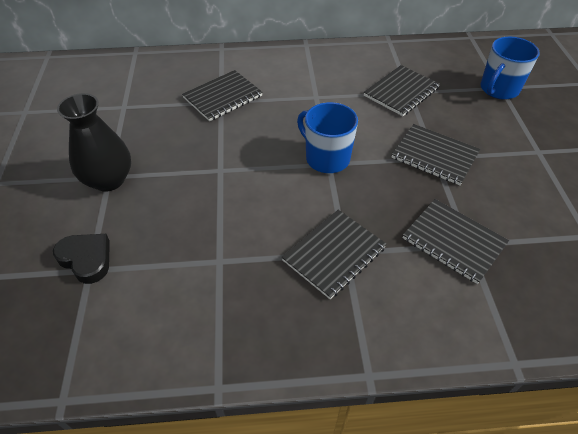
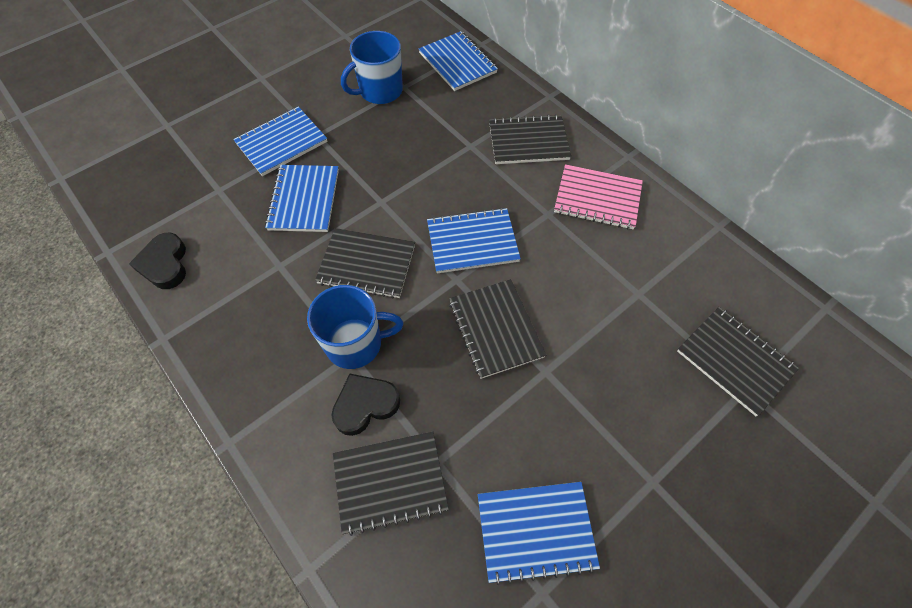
black heart: [53,234,110,284] = 1 -> [129,233,186,289] [331,374,400,436] = 2
black vase: [57,93,131,192] = 1 -> none = 0
blue notebook: none = 0 -> [233,107,327,176] [265,165,339,232] [419,31,498,91] [427,208,521,273] [478,482,600,585] = 5
pink notebook: none = 0 -> [554,164,643,229] = 1

